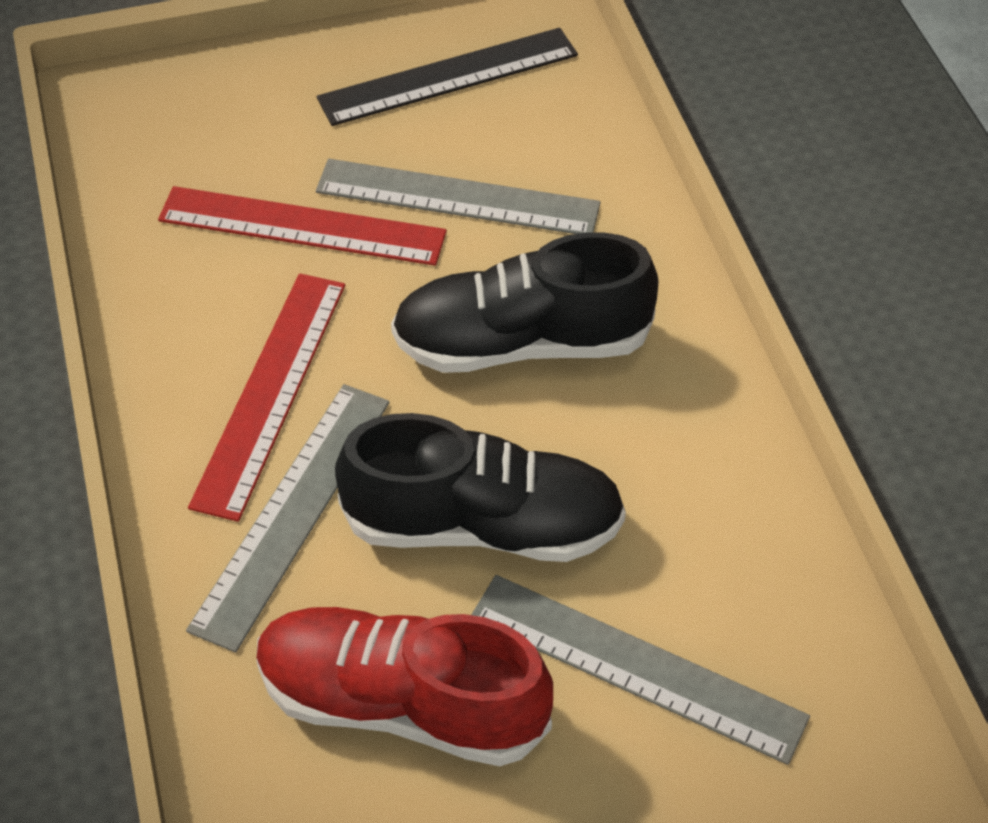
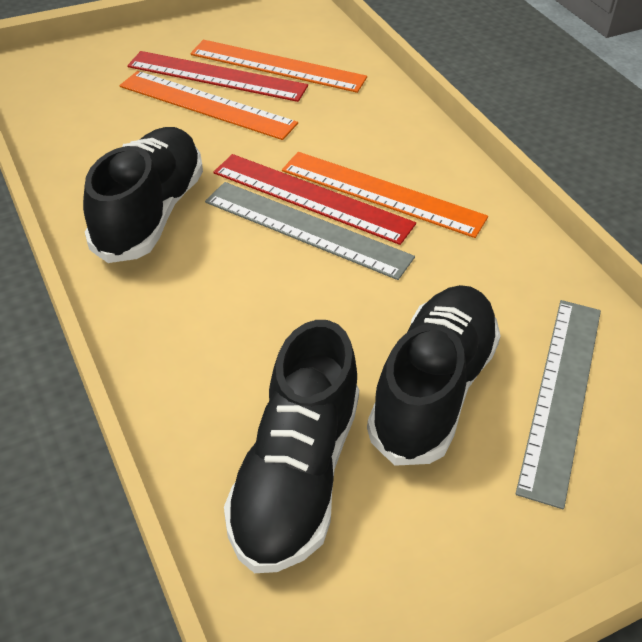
black ruler: [317,28,578,126] = 1 -> none = 0
black shoe: [335,413,626,562] [391,232,659,373] = 2 -> [83,127,203,263] [224,320,359,573] [367,285,501,466] = 3
grey ruler: [186,384,390,653] [316,159,601,234] [471,575,810,765] = 3 -> [205,182,415,280] [516,300,601,509] = 2
orange ruler: none = 0 -> [120,71,298,140] [190,40,367,93] [282,152,488,238] = 3
red shoe: [256,607,553,766] = 1 -> none = 0

